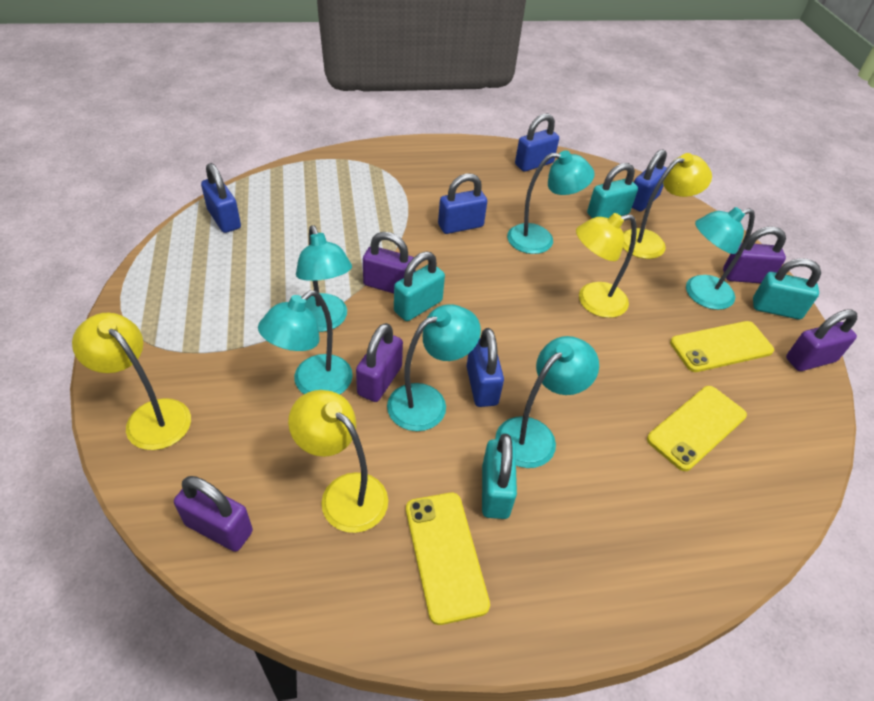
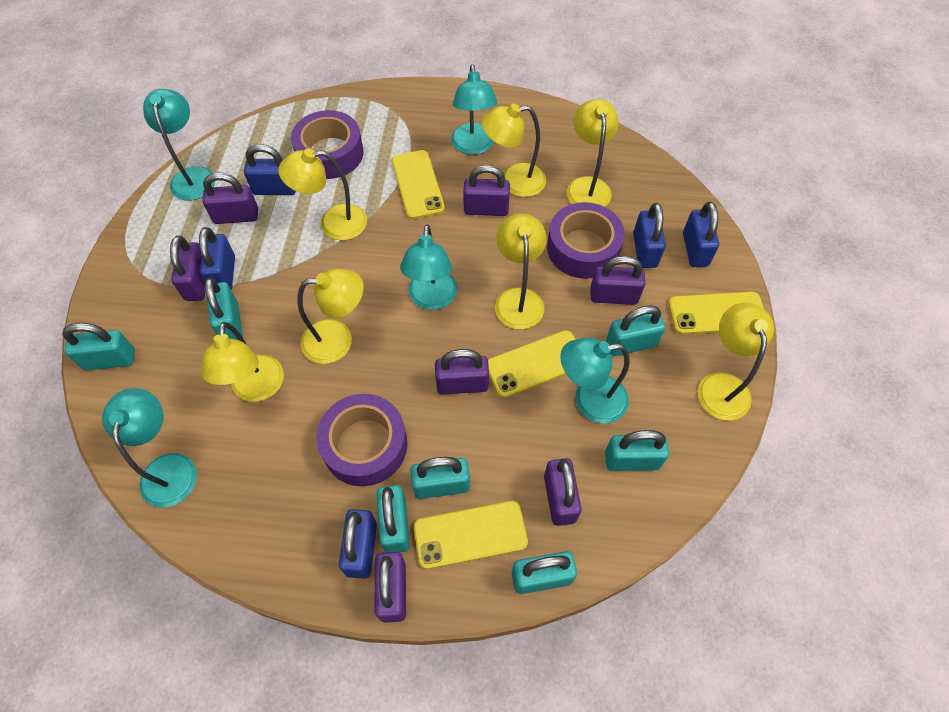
purple padlock: [174,476,253,552] [356,323,403,402] [363,232,415,294] [723,226,786,283] [786,309,857,371] = 5 -> [170,236,206,301] [202,172,258,224] [374,552,406,623] [435,349,489,395] [463,165,510,216] [544,458,582,526] [590,256,645,305] = 7
purple tape: none = 0 -> [291,110,364,179] [316,394,408,486] [547,202,625,279] = 3
turquoise lamp: [258,290,353,394] [296,225,352,332] [387,304,481,431] [495,336,599,468] [507,150,595,254] [686,207,755,310] = 6 -> [102,388,197,507] [143,89,215,201] [400,225,457,310] [451,64,497,155] [560,338,630,423] = 5
turquoise padlock: [394,252,445,321] [482,434,517,519] [587,163,638,218] [753,258,821,319] = 4 -> [62,323,135,370] [205,278,243,340] [376,485,410,553] [410,457,470,499] [512,551,577,594] [605,430,669,471] [606,305,665,356] = 7
yellow lamp: [72,313,191,450] [288,390,388,533] [576,213,637,318] [623,153,712,259] = 4 -> [201,322,284,402] [278,149,367,240] [297,269,364,364] [482,104,546,197] [495,214,547,329] [567,99,619,207] [698,302,774,421] = 7
yellow phone: [406,493,490,625] [647,386,747,471] [670,321,774,372] = 3 -> [392,150,445,219] [414,501,528,569] [488,330,576,398] [668,292,764,335] = 4

